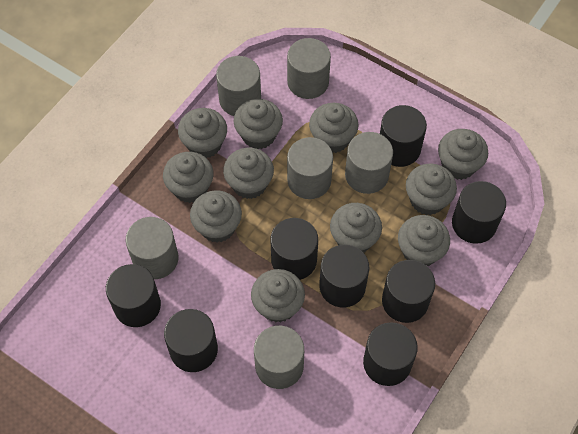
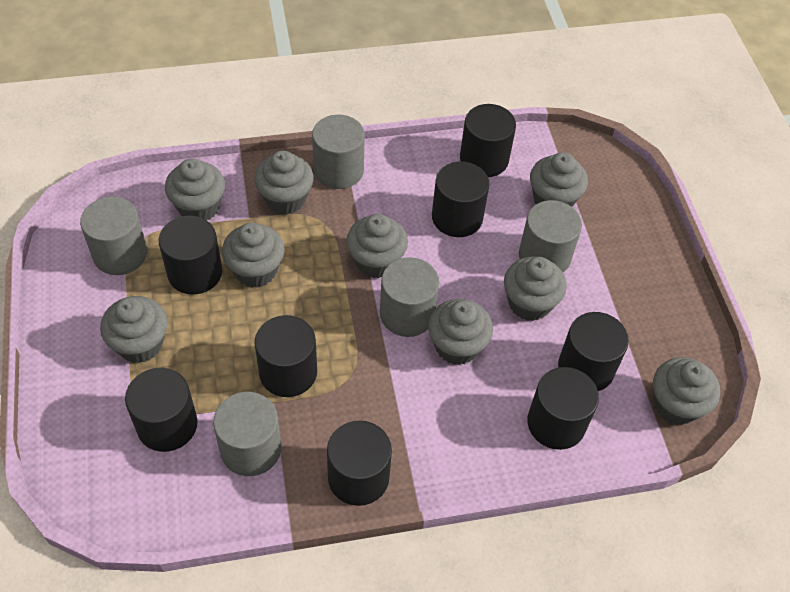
grey cupcake: [163,152,213,203] [178,108,227,158] [190,190,242,243] [223,148,274,199] [234,99,283,149] [251,269,305,323] [309,103,359,153] [330,203,382,253] [398,215,450,266] [406,164,457,215] [438,129,488,180] = 11 -> [100,296,168,363] [165,158,225,220] [222,223,284,288] [254,151,314,215] [346,214,408,279] [428,299,493,365] [504,257,567,321] [530,152,588,207] [653,357,720,425] = 9
grey cylinder: [126,217,179,279] [216,56,261,116] [254,326,304,389] [287,38,331,99] [287,137,333,199] [345,132,393,194] = 6 -> [80,197,147,275] [213,392,282,476] [312,115,365,189] [380,257,439,337] [519,200,582,272] = 5

